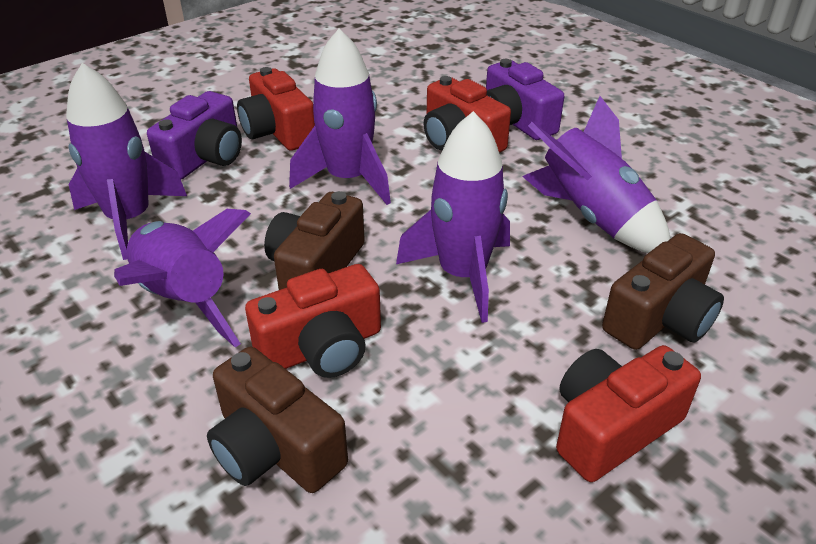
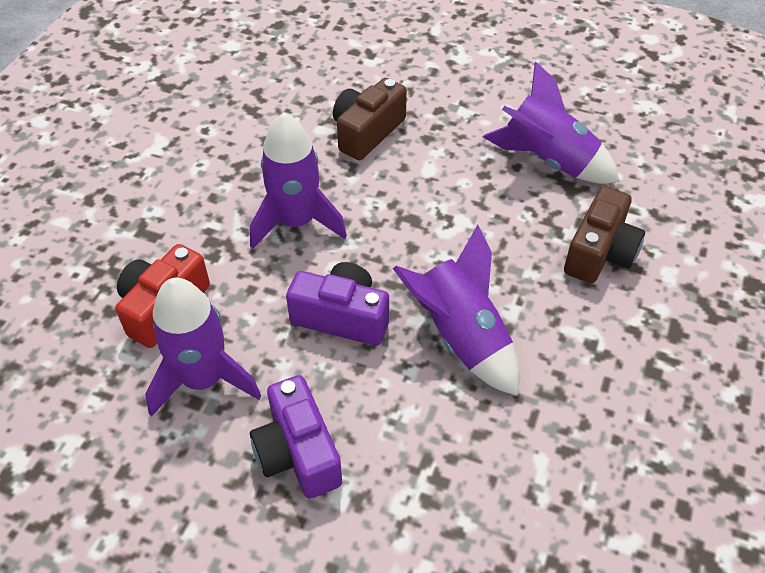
brown camera: [207,347,348,493] [264,191,365,290] [602,233,724,350] = 3 -> [333,78,407,160] [564,186,645,284] = 2
purple rocket: [66,63,187,260] [114,209,251,347] [289,29,391,205] [396,111,510,323] [522,96,670,253] = 5 -> [145,278,261,417] [250,112,347,249] [393,225,520,396] [483,62,619,184] = 4
red camera: [237,67,315,151] [245,264,381,378] [423,76,511,153] [556,345,701,482] = 4 -> [116,244,210,348] = 1

